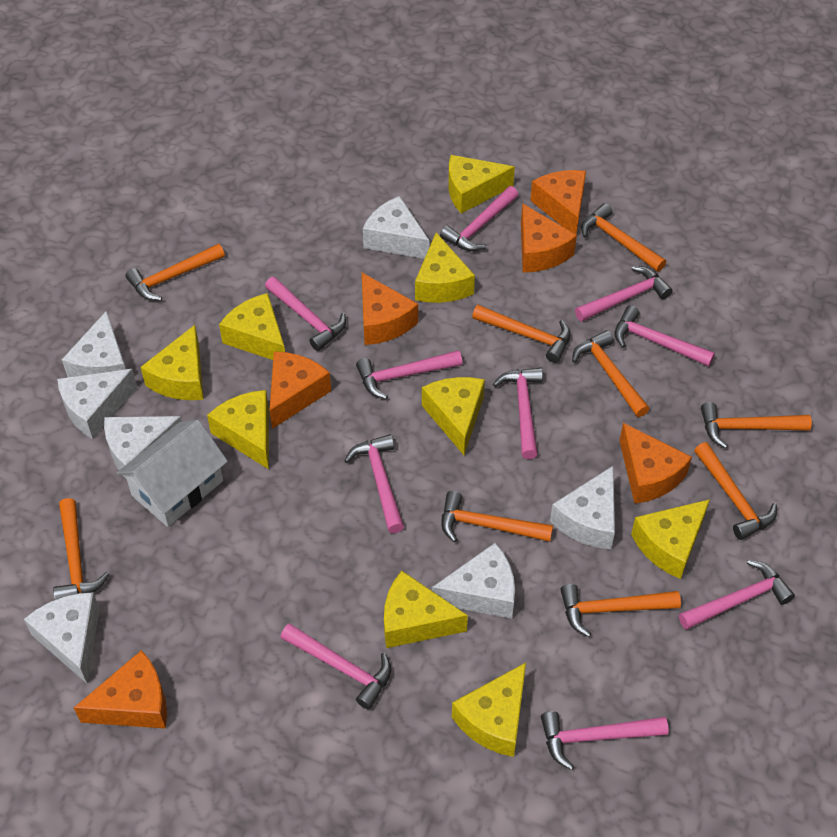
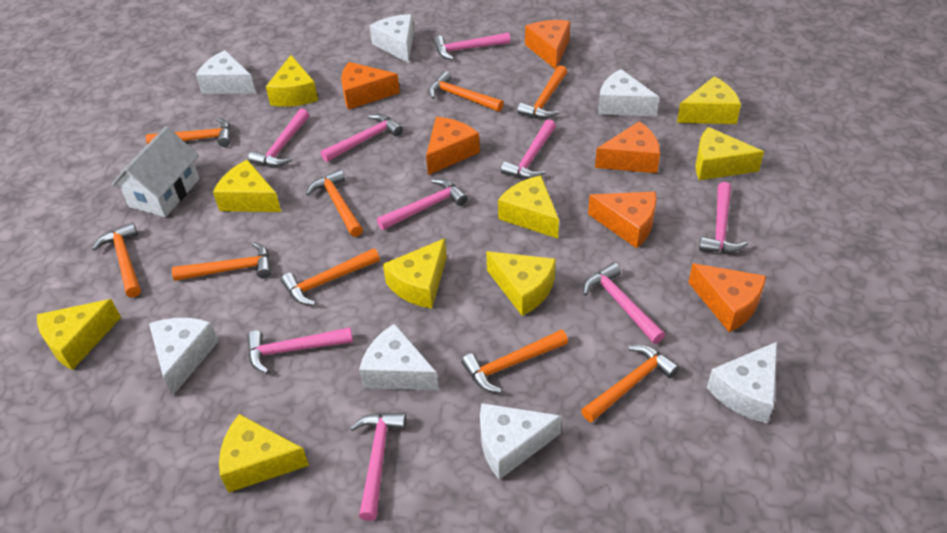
pink hammer: [265,277,346,351] [280,623,391,710] [344,434,404,533] [356,350,462,399] [440,186,518,251] [493,368,543,459] [541,711,669,770] [575,266,673,322] [615,305,715,367] [679,560,795,630] = 10 -> [247,327,353,373] [248,109,309,167] [321,114,403,162] [350,412,406,521] [377,179,467,230] [433,32,510,60] [501,119,556,179] [583,262,665,344] [699,182,748,253] = 9

